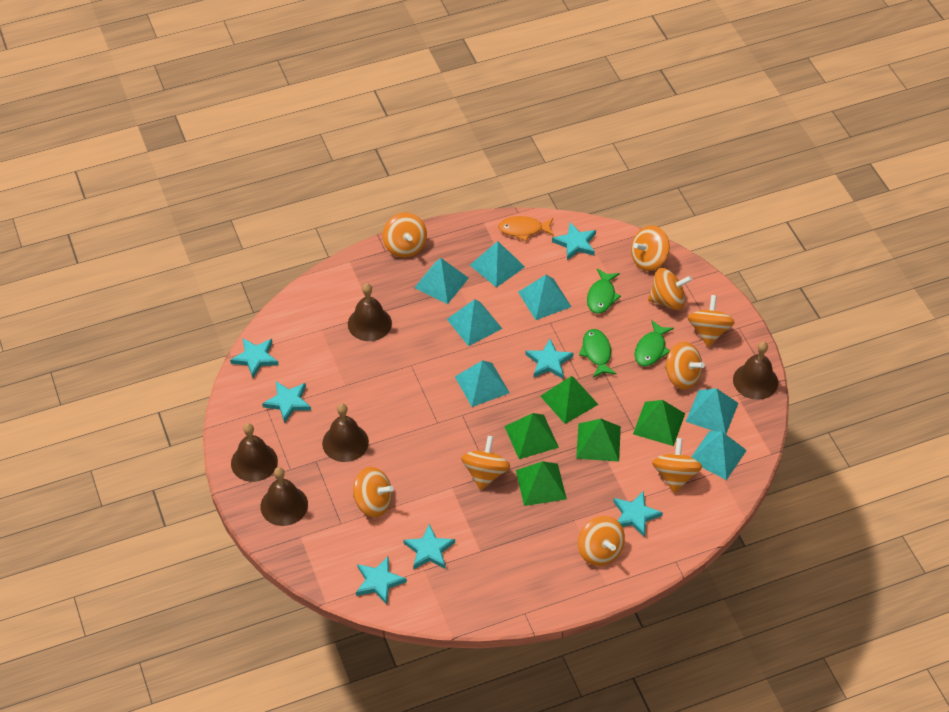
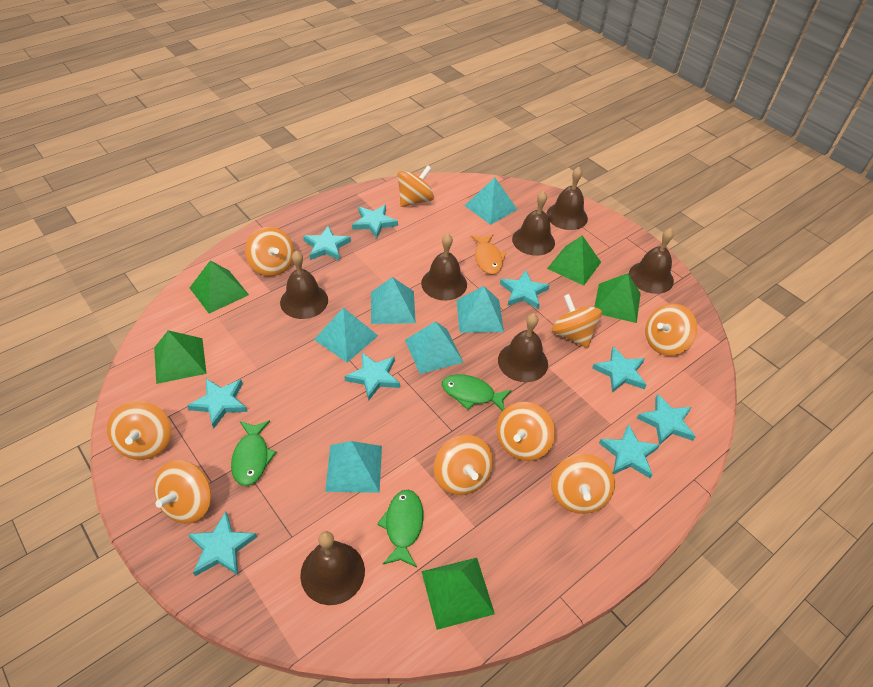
brown bell: [231,423,278,482] [260,467,308,526] [322,404,369,462] [348,283,392,341] [733,342,778,400] = 5 -> [280,250,328,319] [300,531,365,605] [421,234,467,301] [498,313,548,382] [512,191,555,256] [546,167,588,230] [629,228,674,294] = 7
turquoise pyramid: [414,258,469,304] [447,299,502,346] [455,360,510,407] [470,241,525,288] [518,275,571,320] [686,388,738,434] [691,431,747,480] = 7 -> [314,308,378,363] [325,441,382,493] [371,277,416,324] [405,321,463,374] [457,286,504,333] [464,177,517,225] = 6
turquoise star: [230,338,279,378] [262,381,311,423] [356,557,407,605] [403,524,455,570] [525,339,573,379] [552,222,596,260] [613,491,663,538] = 7 -> [187,379,247,429] [188,512,257,576] [303,226,351,260] [344,352,400,400] [352,205,398,238] [500,270,550,309] [592,346,646,393] [599,424,660,478] [637,394,696,445] = 9

